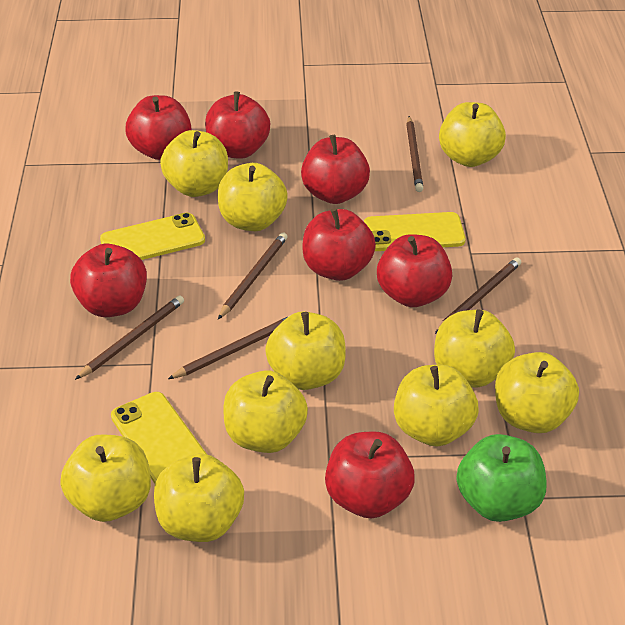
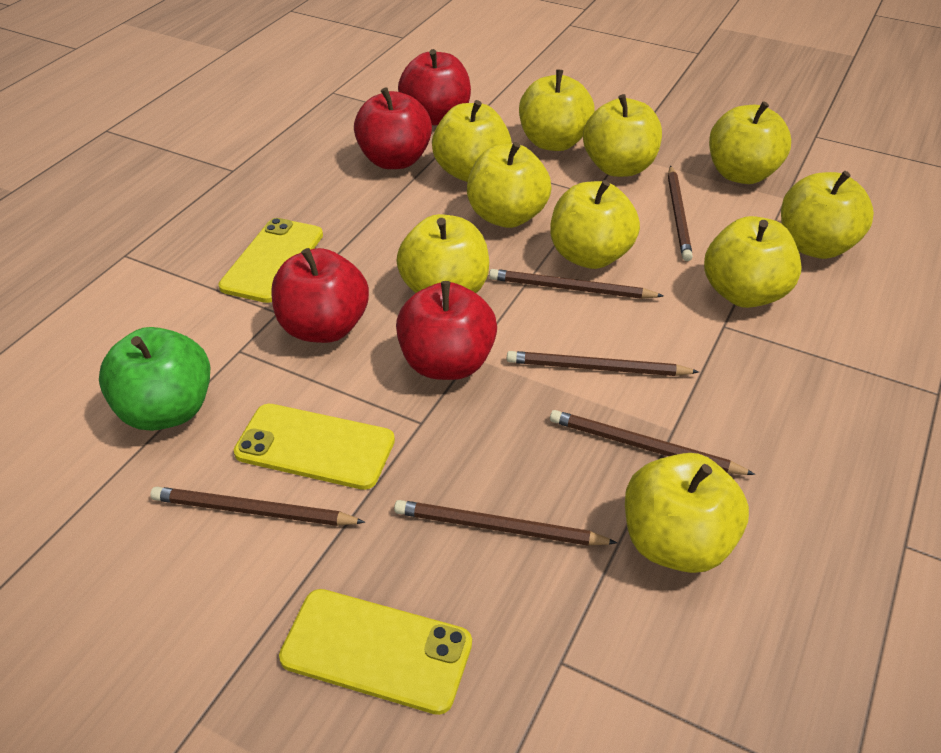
brown pencil: [75,295,184,380] [168,316,289,379] [218,233,288,319] [406,116,423,192] [435,258,521,334] = 5 -> [150,487,365,526] [394,500,617,546] [489,269,663,299] [507,351,699,376] [550,410,755,475] [668,166,693,261] = 6
red apple: [70,244,147,317] [126,95,192,160] [205,92,270,159] [301,135,370,204] [302,208,376,281] [325,431,415,518] [377,234,452,307] = 7 -> [271,248,369,343] [354,87,432,169] [396,281,497,380] [398,49,471,125] = 4

